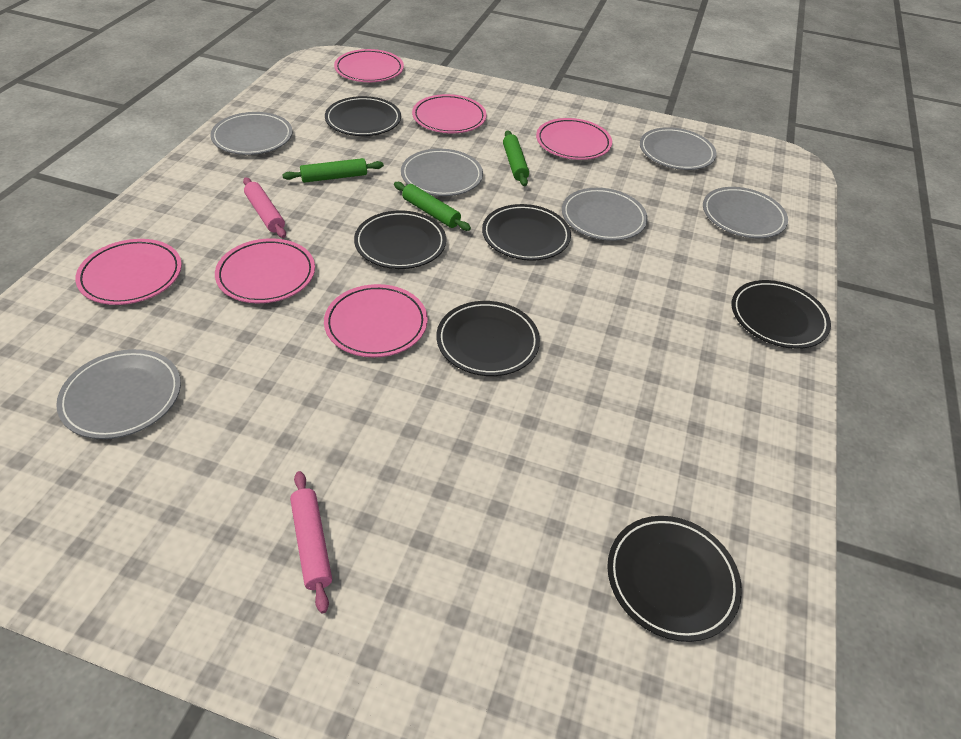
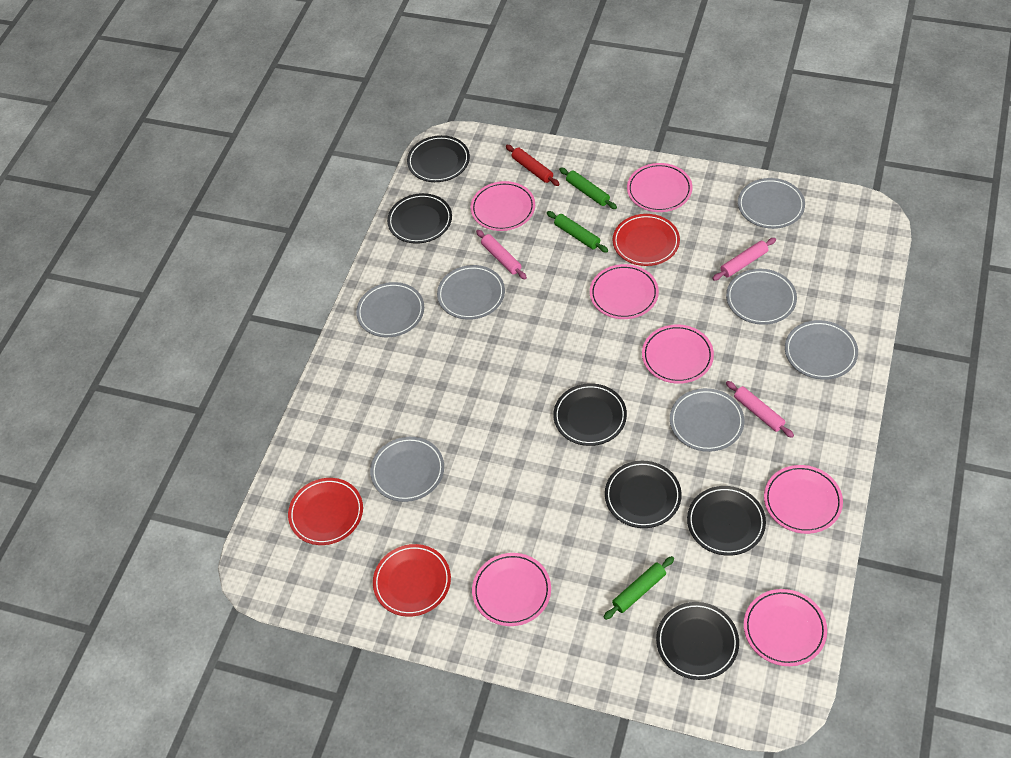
grey plate: [56,349,181,439] [211,112,293,155] [401,149,483,196] [562,188,648,241] [640,127,716,170] [703,187,788,238] = 6 -> [356,282,424,337] [370,437,444,502] [437,265,505,320] [670,388,744,452] [726,269,797,325] [738,178,805,229] [785,320,858,380] = 7
pink plate: [75,239,182,305] [215,238,315,303] [324,284,428,357] [334,49,404,82] [412,94,487,133] [536,118,612,160] = 6 -> [470,181,535,231] [472,553,551,626] [590,264,659,319] [627,163,692,212] [642,324,714,384] [744,589,827,666] [764,465,843,534] = 7
pink rolling pin: [243,178,286,238] [290,471,332,613] = 2 -> [476,230,527,279] [712,238,776,281] [726,381,794,438] = 3
red plate: none = 0 -> [288,478,363,545] [373,544,451,617] [613,214,680,266] = 3
red rolling pin: none = 0 -> [506,145,560,186] = 1

